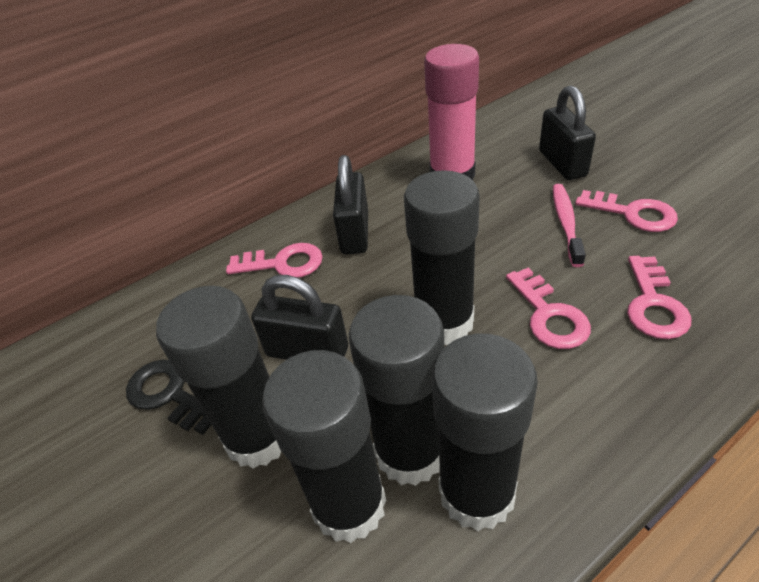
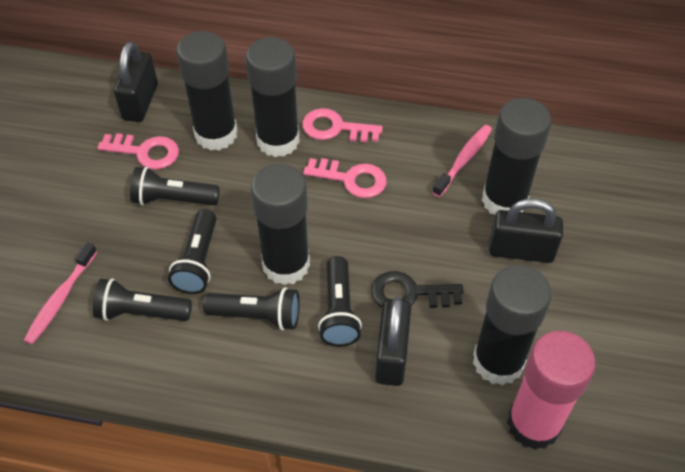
black flashlight: none = 0 -> [93,278,192,321] [130,167,220,205] [168,209,216,294] [203,287,300,330] [318,256,362,347] = 5
pink key: [226,243,323,278] [506,268,591,349] [575,190,678,232] [627,256,691,339] = 4 -> [98,133,179,170] [302,108,383,143] [303,158,387,198] = 3
pink toothbrush: [553,184,586,267] = 1 -> [24,242,97,344] [432,125,492,197] = 2

